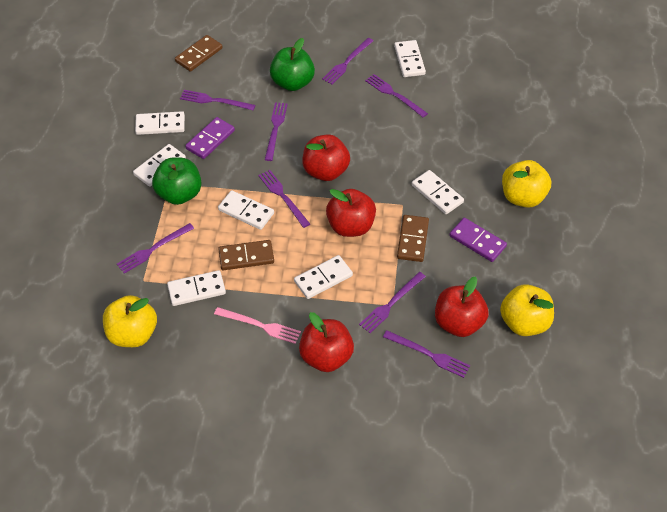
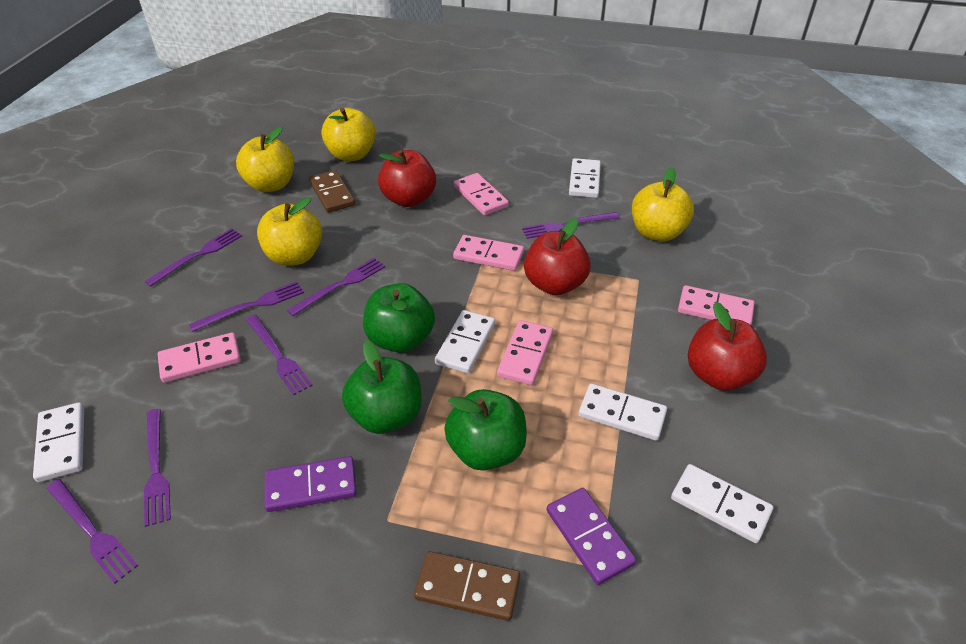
brown domino: [175,35,223,72] [218,240,274,270] [397,215,429,262] = 3 -> [309,170,355,213] [414,551,520,621] = 2
green apple: [152,157,201,205] [270,38,315,91] = 2 -> [342,340,421,434] [363,283,435,353] [444,389,527,471] = 3
pink domino: none = 0 -> [158,332,241,383] [453,235,524,271] [454,173,509,216] [497,320,553,385] [678,285,754,325] = 5
pink fork: [214,307,301,344] = 1 -> none = 0
purple fork: [117,223,194,274] [180,90,255,111] [258,170,310,228] [265,102,288,161] [322,38,373,84] [359,272,426,333] [365,74,428,118] [383,330,470,378] = 8 -> [46,479,138,584] [144,228,242,287] [144,409,171,527] [189,281,304,332] [246,315,313,395] [287,258,385,316] [522,212,620,239] = 7
red apple: [299,312,354,372] [302,134,350,181] [326,189,376,237] [435,276,489,337] = 4 -> [378,150,436,207] [524,218,591,295] [688,302,767,391] = 3
white domino: [133,144,186,187] [135,111,185,135] [167,270,226,306] [218,190,274,230] [294,255,353,299] [394,40,426,77] [412,170,464,214] = 7 -> [33,402,84,482] [435,310,495,373] [569,158,601,198] [579,384,667,441] [671,464,773,543] = 5
yellow apple: [103,295,157,347] [500,284,554,336] [502,160,551,208] = 3 -> [236,127,294,192] [257,197,322,266] [321,108,376,161] [632,167,694,241] = 4

